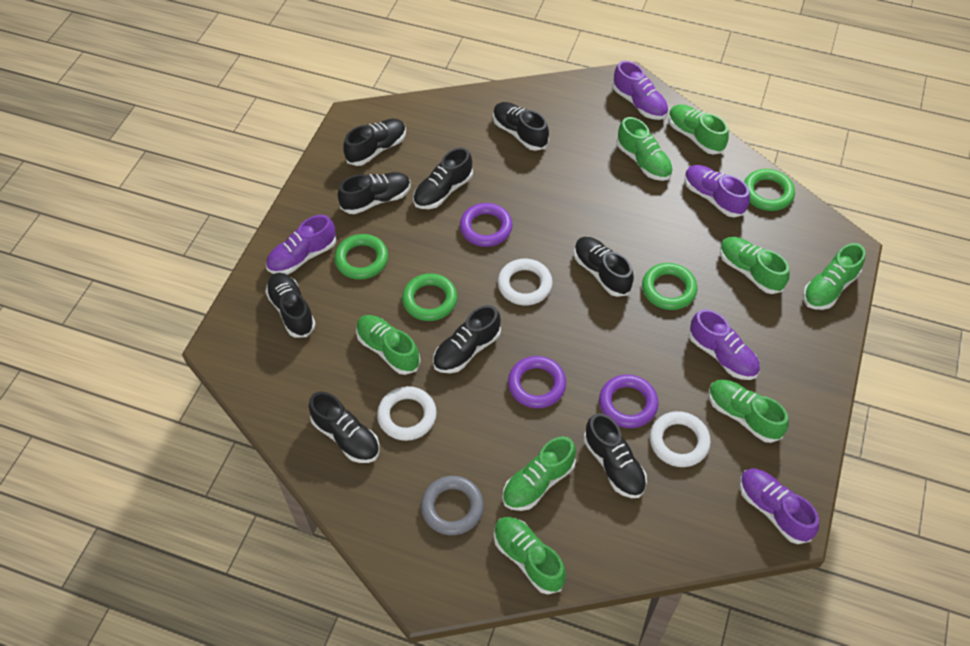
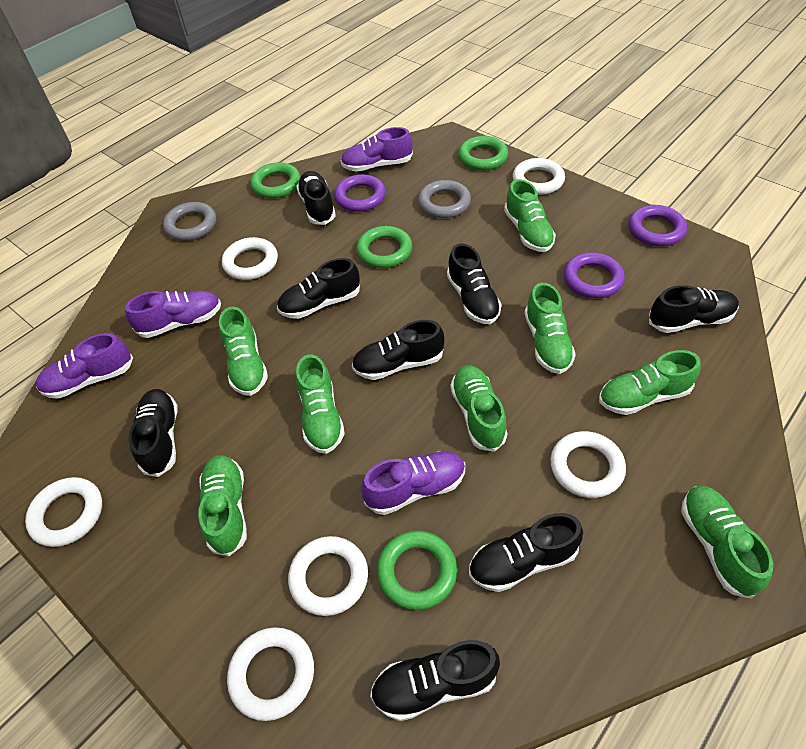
black shoe: [265,273,316,338] [309,392,380,463] [338,172,411,214] [343,119,406,166] [413,148,473,209] [433,305,501,373] [493,102,549,151] [574,237,634,297] [584,413,647,498] = 9 -> [129,389,177,477] [277,258,360,319] [296,171,336,225] [352,320,444,380] [370,640,500,721] [447,243,502,324] [469,513,583,592] [649,285,739,333] = 8
grey ring: [421,476,484,535] = 1 -> [163,202,216,241] [418,180,471,218] = 2
purple shoe: [266,215,336,275] [612,61,668,120] [685,165,750,217] [689,309,760,380] [740,469,819,544] = 5 -> [36,333,133,399] [125,290,221,338] [341,127,413,172] [361,451,465,515] = 4
white ring: [377,386,437,441] [498,259,553,305] [650,411,711,467] = 3 -> [25,477,102,547] [222,237,278,280] [227,627,314,721] [288,536,368,616] [513,158,565,195] [550,431,626,498] = 6

